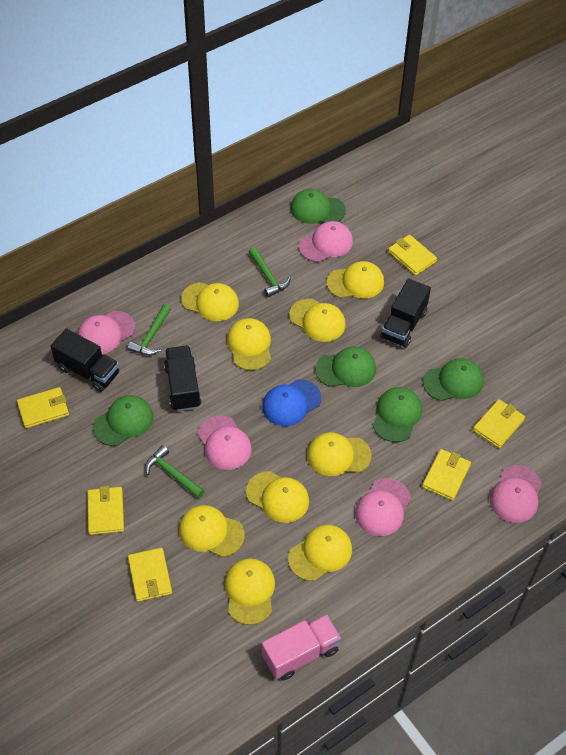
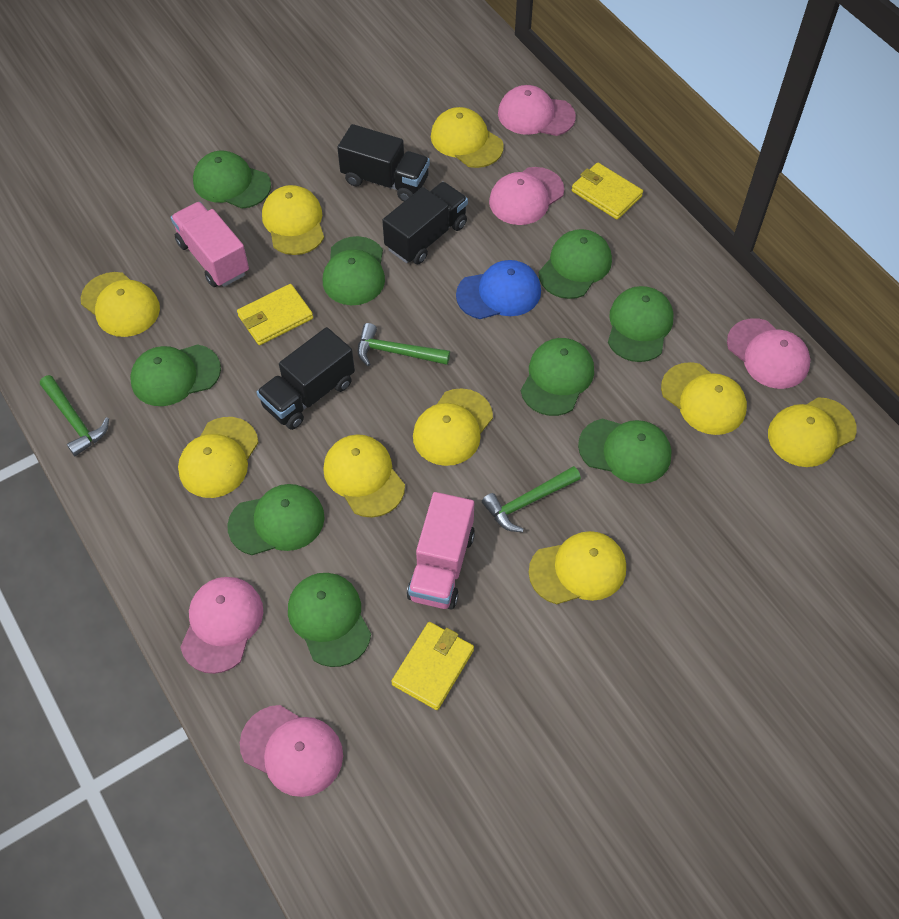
green cap: [93,395,153,446] [291,189,346,224] [315,347,376,387] [373,387,422,442] [423,358,484,401] = 5 -> [130,344,221,406] [193,151,271,209] [227,484,325,555] [288,573,371,667] [323,236,385,305] [521,338,594,416] [539,229,612,299] [578,419,672,484] [608,286,674,362] = 9
pink truck: [262,614,341,680] = 1 -> [171,202,249,287] [407,492,475,609] = 2
yellow wallet: [17,387,69,428] [87,486,124,535] [128,548,172,602] [388,235,437,276] [422,449,471,501] [473,399,525,448] = 6 -> [237,284,313,345] [391,622,474,710] [572,163,643,220] = 3

